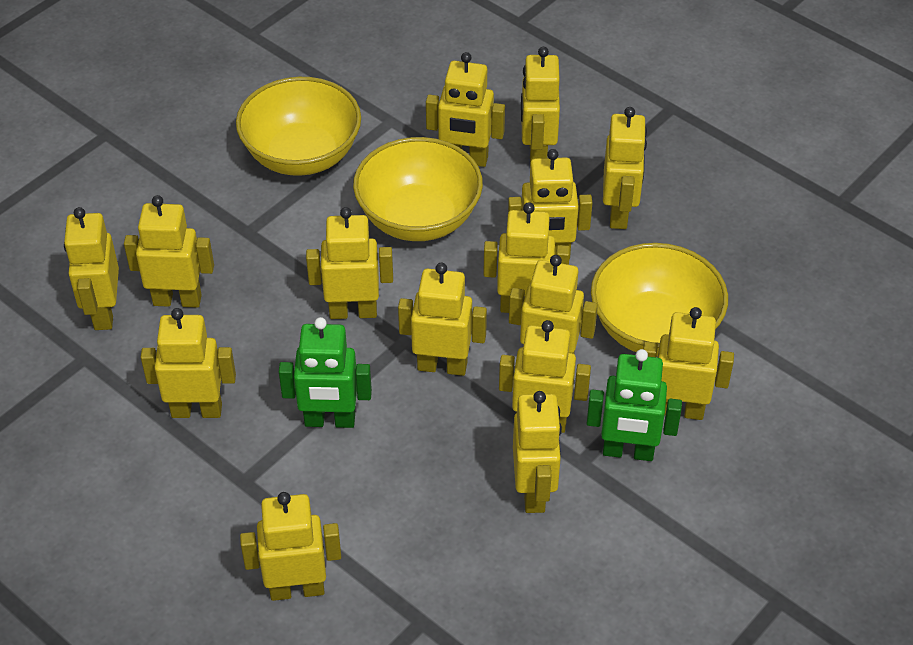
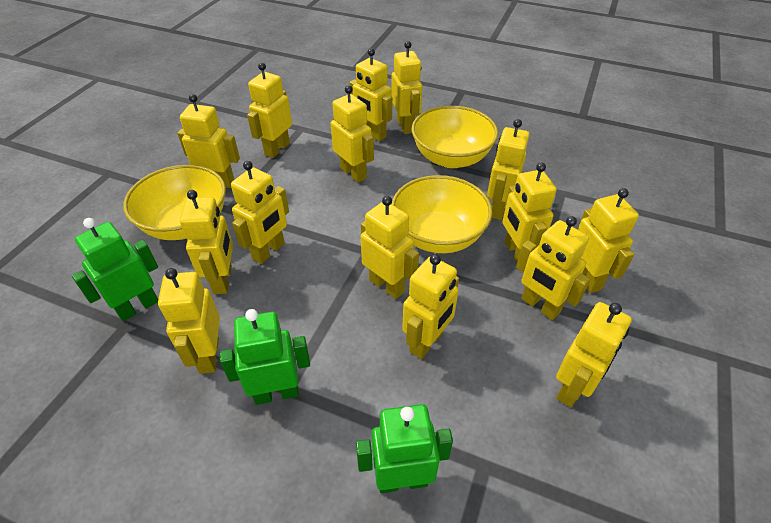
green robot: [279,317,372,428] [587,349,682,461] = 2 -> [72,218,158,321] [220,309,310,405] [356,404,453,493] = 3

